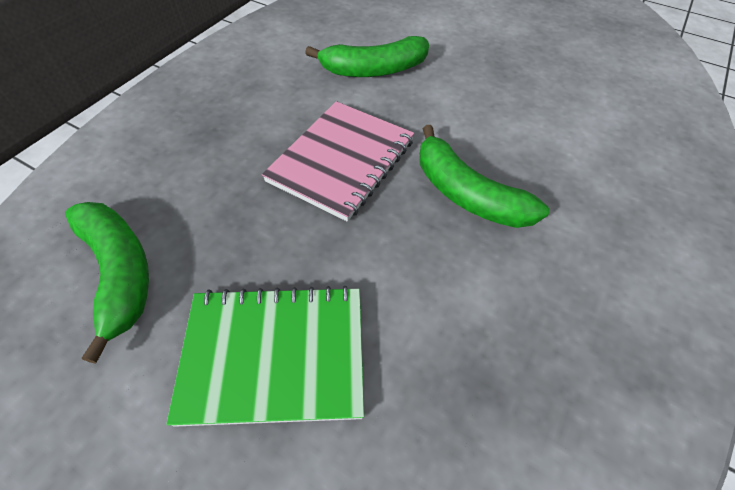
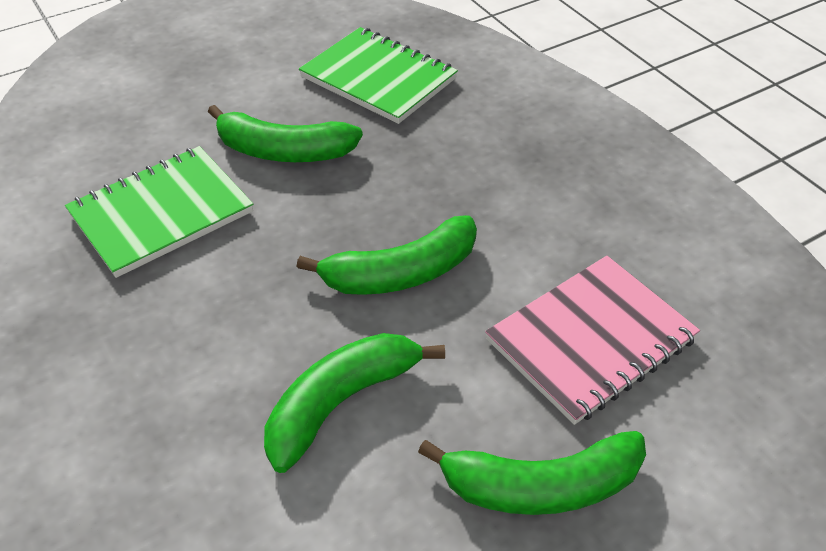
green banana: [65,202,149,364] [305,36,429,77] [420,125,549,228] = 3 -> [208,105,363,162] [264,333,445,473] [297,215,477,295] [418,431,646,515] = 4
green notebook: [166,286,364,427] = 1 -> [65,146,253,278] [299,27,458,124] = 2

